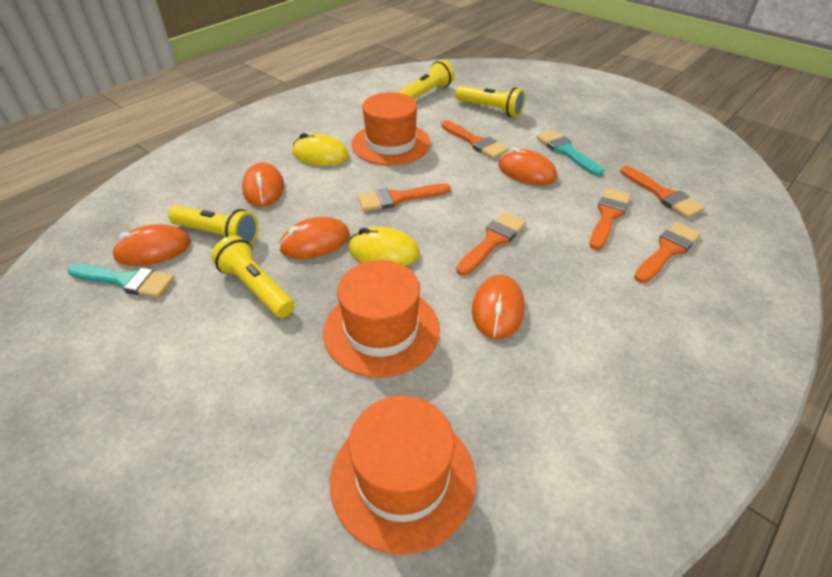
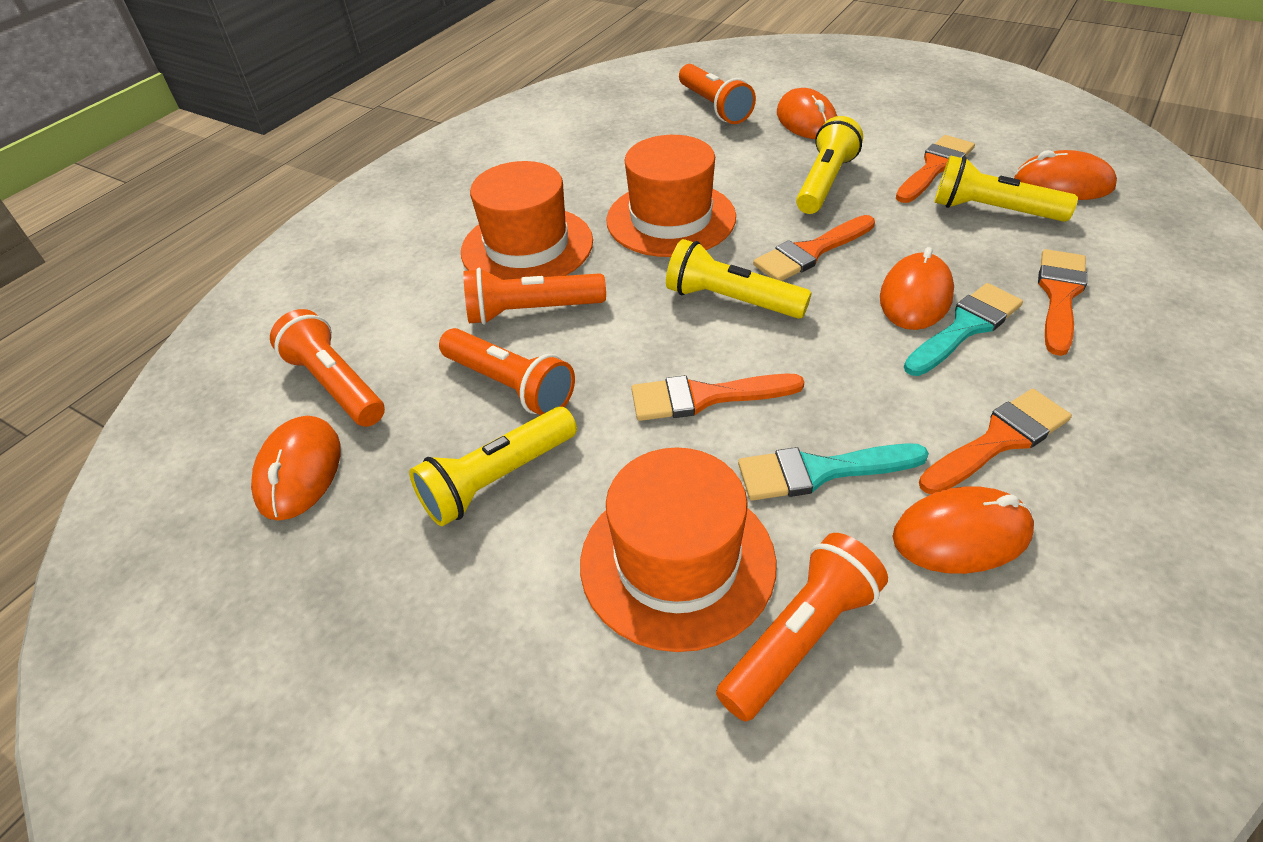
orange brush: [358,183,451,212] [441,120,509,159] [456,212,526,275] [590,188,631,250] [620,166,705,218] [634,222,701,283] = 6 -> [631,373,804,421] [753,215,875,281] [896,135,975,203] [919,389,1072,494] [1038,249,1087,356] = 5
orange flashlight: none = 0 -> [270,309,385,427] [439,328,575,415] [463,268,606,325] [679,64,756,124] [716,533,888,722] = 5
yellow mouse: [292,133,349,166] [348,227,420,266] = 2 -> none = 0

